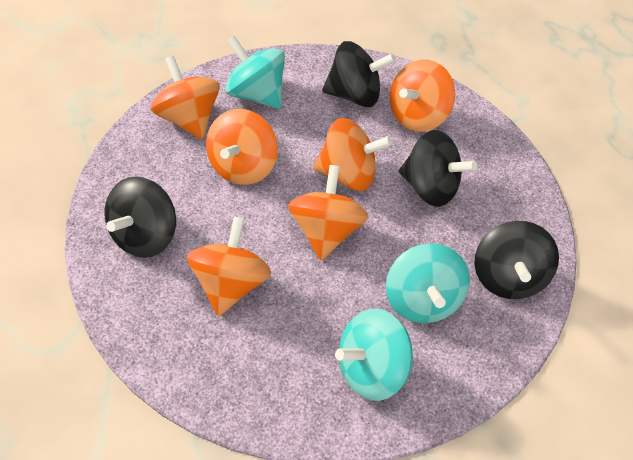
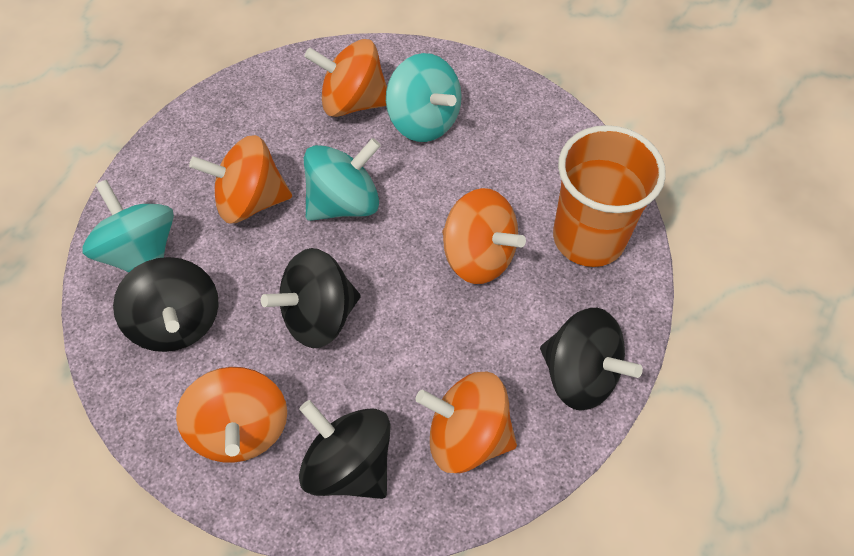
orange cup: none = 0 -> [553,125,666,267] = 1
orange spinning top: [151,56,220,140] [187,216,271,316] [206,109,278,185] [288,165,368,260] [313,118,392,191] [390,60,455,132] = 6 -> [176,367,287,463] [189,135,292,223] [304,39,387,117] [416,372,517,473] [442,188,526,284] = 5

